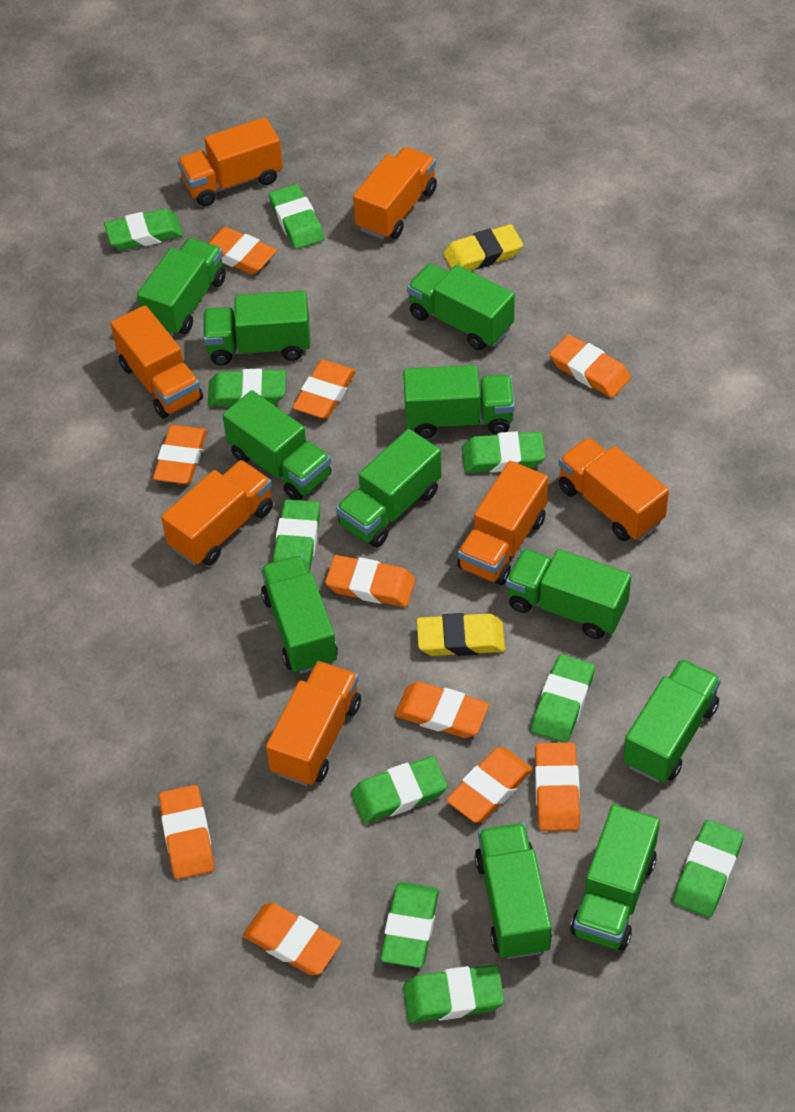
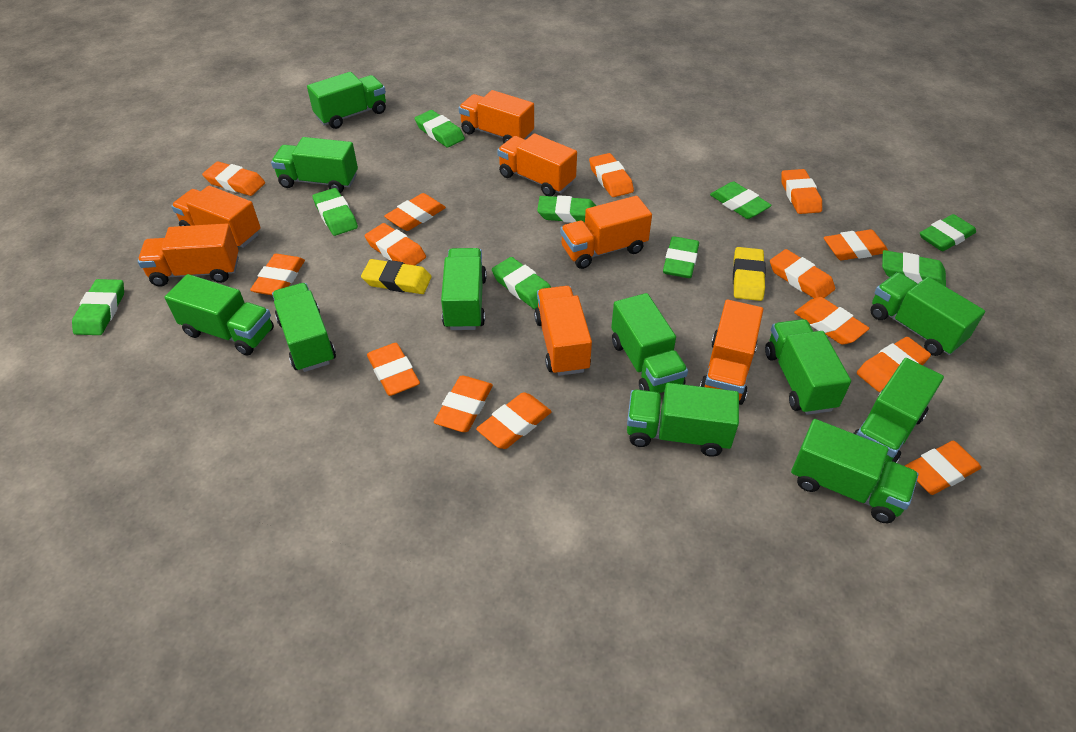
green eraser: [104,208,183,250] [208,368,286,406] [269,184,325,249] [273,499,320,573] [351,756,447,824] [380,882,439,968] [403,965,505,1023] [462,431,545,473] [531,654,595,743] [673,820,744,918] = 10 -> [72,279,124,335] [313,188,358,236] [415,110,465,148] [492,257,551,309] [537,195,596,223] [663,236,699,278] [710,182,772,219] [882,250,946,287] [920,214,976,251] = 9
orange eraser: [153,425,207,484] [159,785,215,879] [207,227,277,274] [243,903,341,975] [292,360,356,419] [325,555,416,607] [395,682,489,738] [446,747,533,823] [535,742,580,831] [550,334,631,398] = 10 -> [202,161,265,196] [250,254,305,296] [365,223,426,265] [367,343,420,396] [384,193,446,231] [434,376,493,432] [476,392,552,449] [589,153,634,197] [770,249,835,298] [781,169,822,214] [794,297,870,345] [824,229,888,260] [857,337,931,392] [905,441,981,495] = 14

